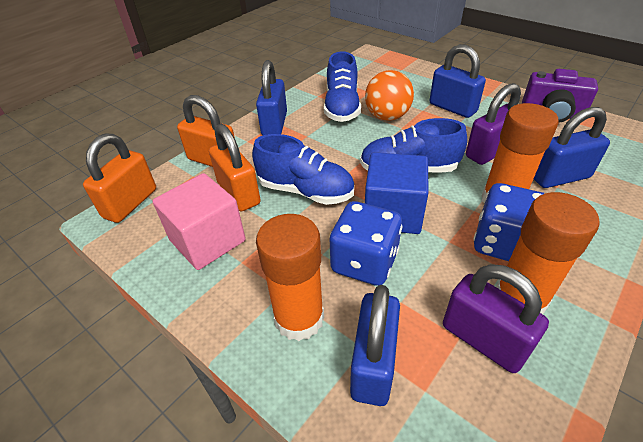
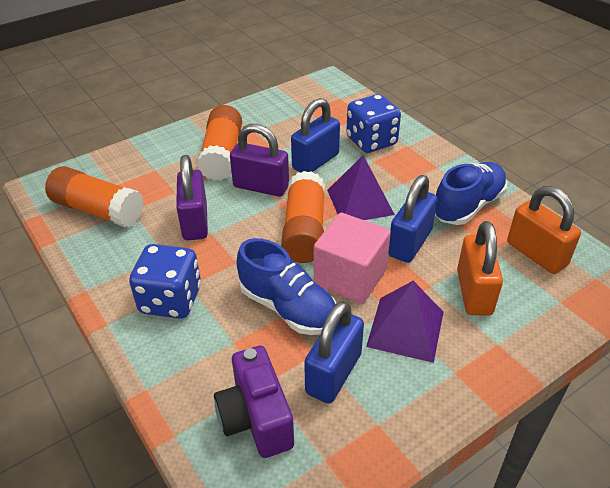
blue cube: [365,152,429,234] = 1 -> none = 0
blue padlock: [256,60,287,136] [350,285,400,406] [429,44,486,118] [534,107,610,188] = 4 -> [291,98,340,173] [304,301,364,404] [388,175,438,263] = 3
blue shoe: [252,134,354,205] [324,51,361,122] [360,118,467,173] = 3 -> [237,238,336,335] [435,162,507,225] = 2
orange ball: [365,70,414,121] = 1 -> none = 0
orange padlock: [83,134,156,223] [177,95,235,167] [209,124,260,211] = 3 -> [457,221,503,315] [507,186,581,274] = 2
purple pyramid: none = 0 -> [327,155,395,220] [366,281,444,363] = 2

